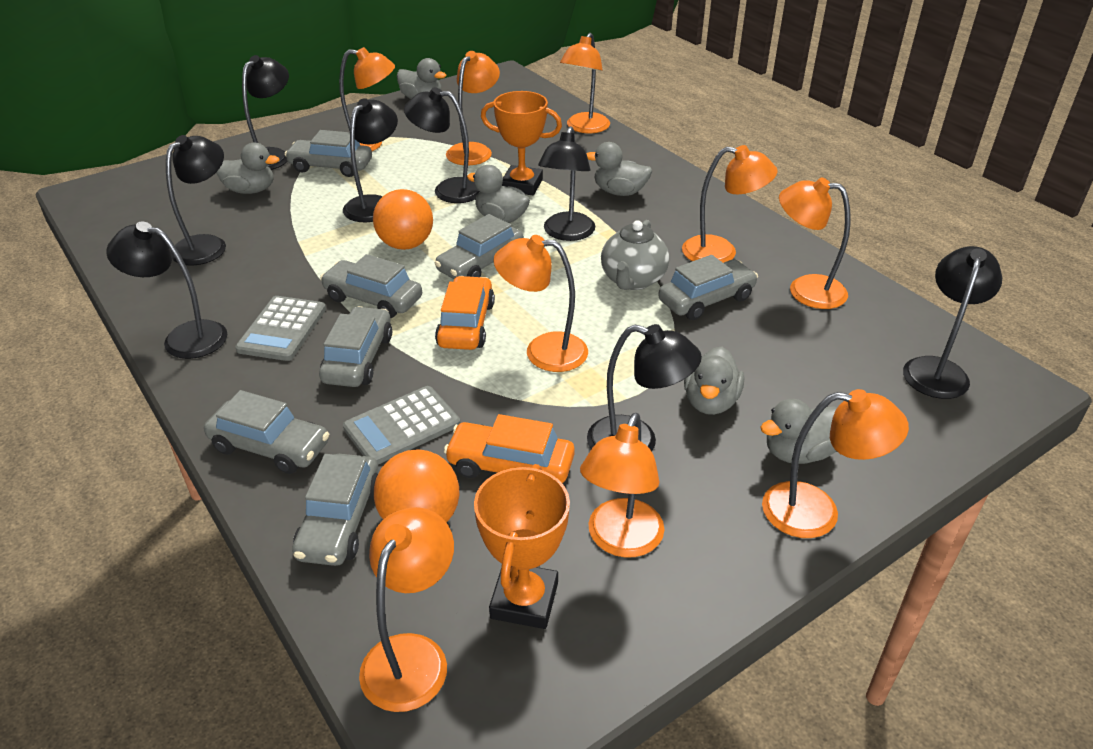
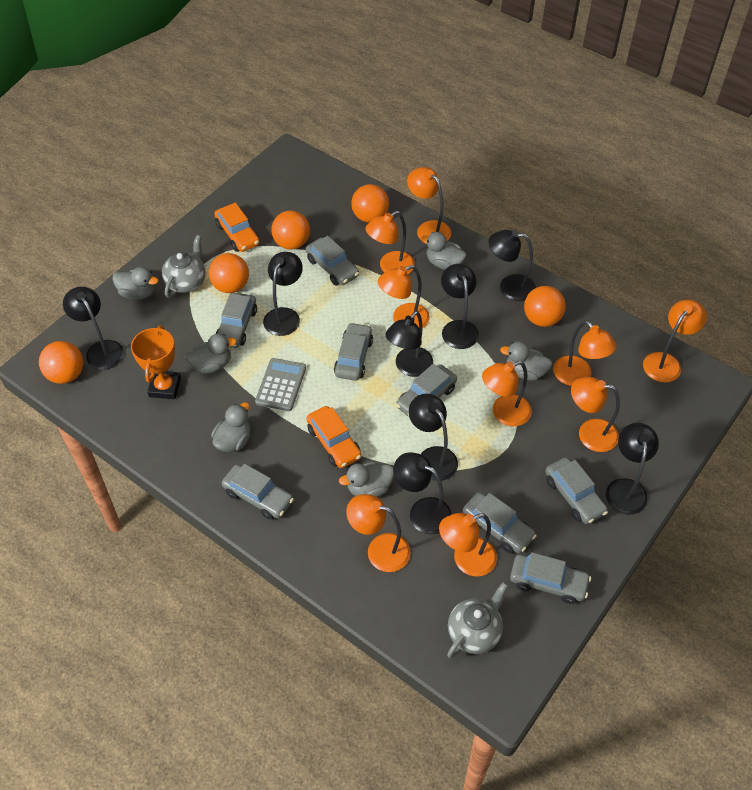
grey calculator: [235,296,326,361] [343,386,460,465] = 2 -> [255,358,306,411] = 1
grey car: [204,390,329,474] [284,130,372,177] [292,454,378,566] [319,306,392,387] [320,254,422,318] [434,214,524,279] [658,255,758,320] = 7 -> [216,293,257,348] [222,464,294,520] [306,236,359,286] [334,322,373,381] [396,364,457,417] [463,492,536,554] [510,552,591,604] [545,457,608,524] = 8
grey teapot: [601,220,669,290] = 1 -> [162,235,206,298] [447,582,508,658] = 2
orange ball: [373,189,433,250] [374,449,459,523] = 2 -> [39,341,83,384] [209,253,249,293] [271,210,310,250] [351,184,389,223] [524,286,566,327] = 5
orange trophy: [474,464,570,629] [481,91,562,195] = 2 -> [131,325,181,399] = 1

